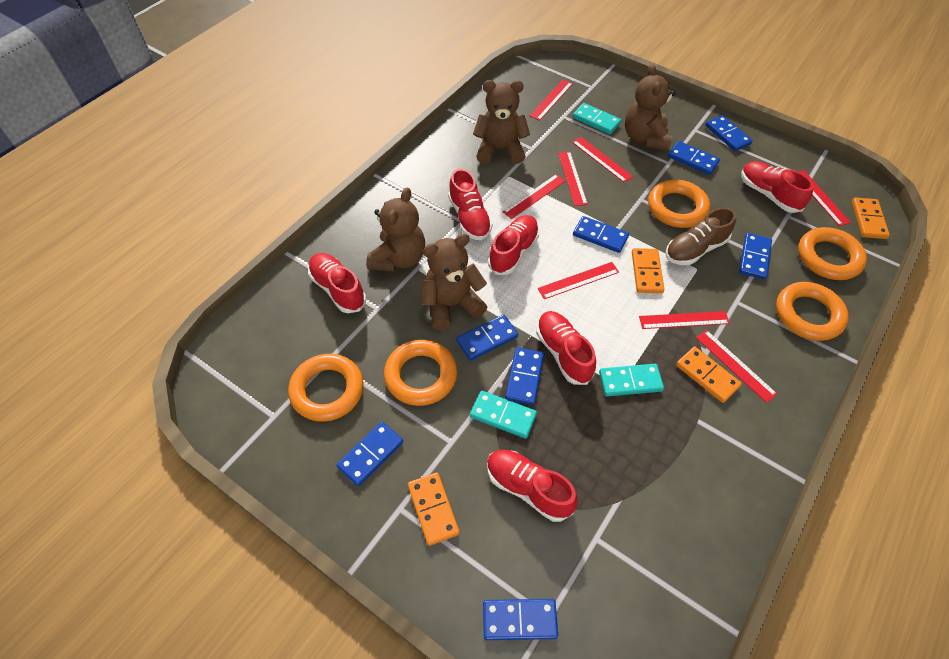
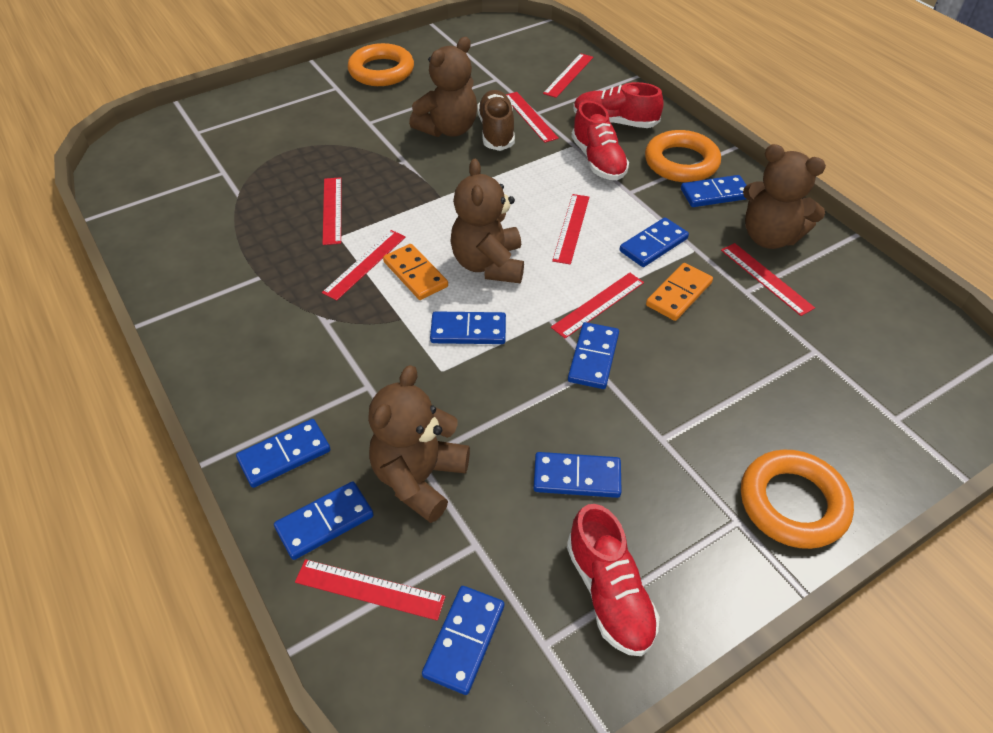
orange domino: [408,472,460,546] [632,248,664,293] [676,347,742,403] [852,198,890,239] = 4 -> [383,244,448,300] [646,263,713,321] = 2
orange ring: [288,354,364,422] [384,340,457,406] [648,180,710,228] [776,282,849,341] [798,227,867,280] = 5 -> [348,43,414,86] [645,130,721,182] [741,450,854,549] = 3
red shoe: [308,253,366,313] [448,168,492,240] [487,450,578,522] [488,215,539,275] [536,311,596,385] [741,161,813,213] = 6 -> [567,504,660,656] [572,101,629,180] [573,82,664,128] = 3
turquoise domino: [470,391,537,439] [573,103,621,134] [599,364,664,397] = 3 -> none = 0

